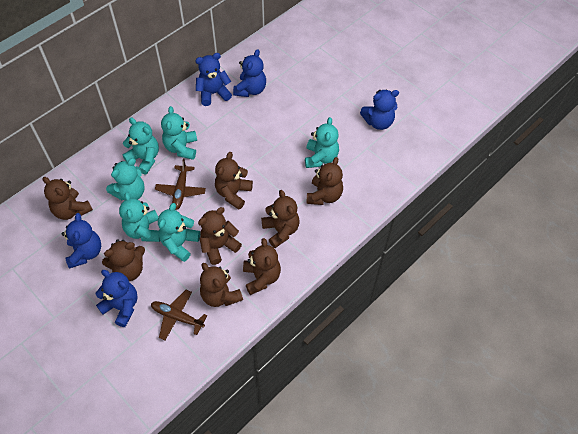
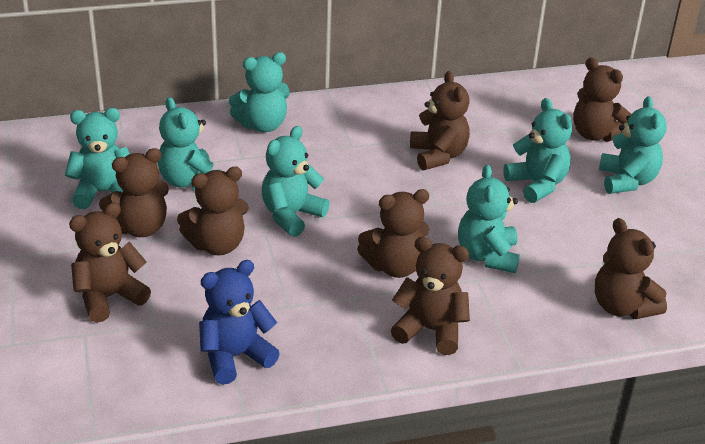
blue teddy bear: [62,213,101,268] [96,270,138,327] [195,53,232,106] [233,49,266,97] [360,90,399,130] = 5 -> [199,260,280,385] = 1
brown plane: [151,290,207,340] [155,158,206,210] = 2 -> none = 0
turquoise teddy bear: [106,158,145,200] [119,192,160,242] [122,117,159,174] [158,203,200,262] [161,106,197,160] [305,117,339,168] = 6 -> [65,108,130,209] [158,97,214,190] [229,52,290,132] [262,126,329,237] [458,165,520,273] [503,98,572,203] [599,96,667,194] = 7

